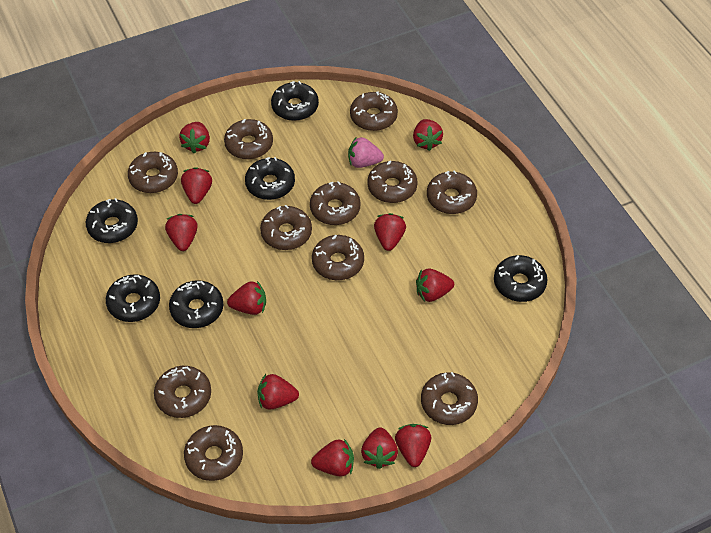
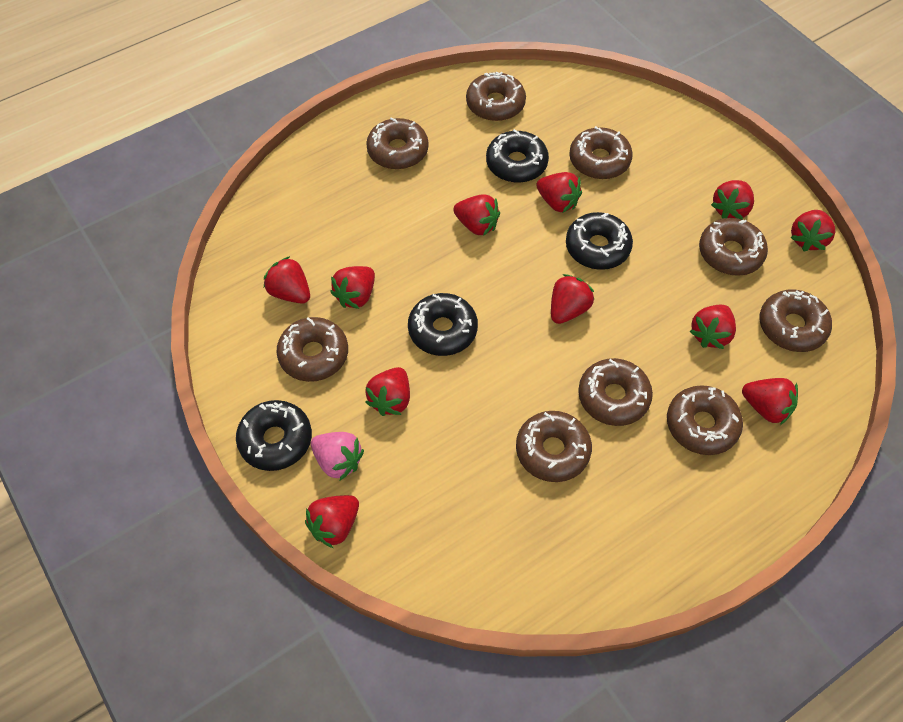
black donut: [86,198,138,243] [106,274,160,322] [169,280,224,328] [245,157,295,200] [271,81,319,121] [494,255,547,302] = 6 -> [236,400,312,471] [408,293,478,356] [486,129,549,183] [566,212,633,270] = 4
brown donut: [128,152,178,193] [154,366,211,418] [184,425,243,481] [224,119,273,159] [260,205,312,250] [310,181,361,225] [312,235,364,280] [350,92,398,131] [367,161,418,203] [421,372,478,425] [427,170,477,214] = 11 -> [277,317,348,382] [366,117,429,170] [466,71,526,121] [516,411,592,482] [569,126,633,179] [578,358,653,426] [667,385,743,455] [699,218,768,276] [759,289,832,352] = 9

